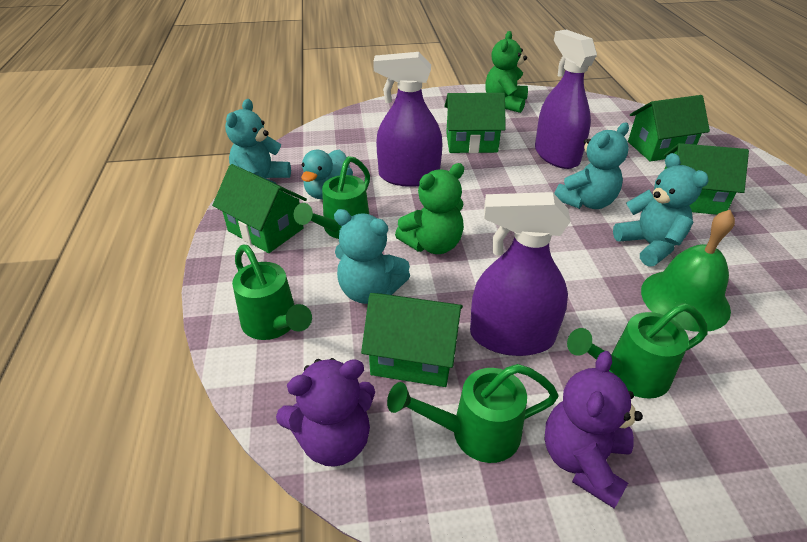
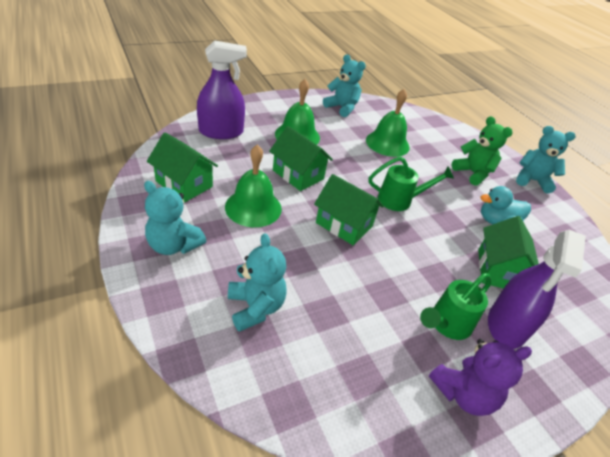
green bell: [641,210,735,332] = 1 -> [225,145,282,227] [275,79,320,145] [366,89,410,157] = 3
green house: [212,164,307,253] [361,293,463,387] [444,93,506,153] [628,95,710,162] [664,143,749,215] = 5 -> [147,132,218,202] [269,126,333,191] [314,174,384,245] [478,216,539,289] = 4
green teddy bear: [395,163,464,254] [485,31,528,113] = 2 -> [451,116,513,186] = 1
green watering can: [232,245,312,340] [294,156,370,239] [387,364,559,463] [567,303,708,399] = 4 -> [369,156,454,211] [420,273,491,340] = 2
purple spray bottle: [373,52,443,187] [470,192,571,356] [535,29,597,169] = 3 -> [197,40,247,139] [488,230,586,349] = 2
purple teddy bear: [276,358,375,467] [544,351,643,508] = 2 -> [429,339,532,416] = 1

